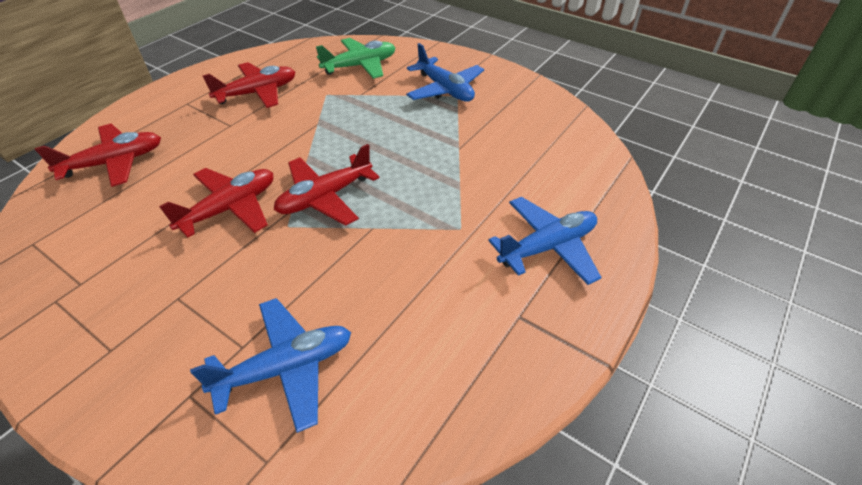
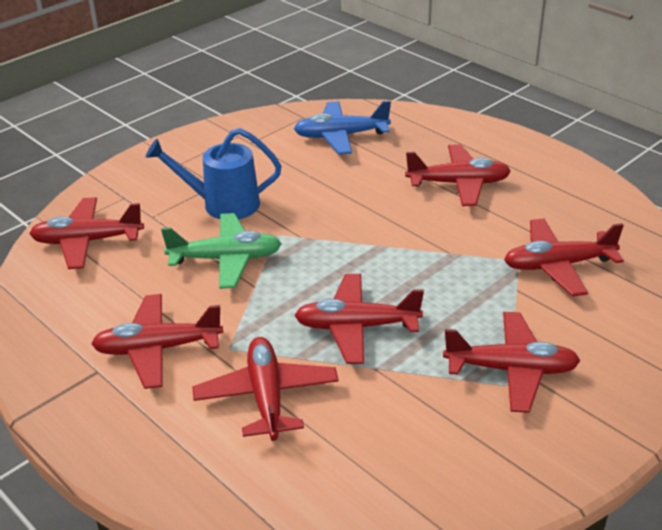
blue plane: [190,298,351,433] [406,43,484,102] [488,197,602,285] = 3 -> [294,101,391,154] = 1
blue watering can: none = 0 -> [146,128,281,219] = 1
red plane: [35,124,161,187] [159,168,273,238] [202,62,295,108] [274,144,379,226] = 4 -> [29,197,144,269] [91,294,223,389] [192,337,339,441] [294,274,424,364] [405,144,511,206] [443,312,580,413] [504,219,624,296] = 7

